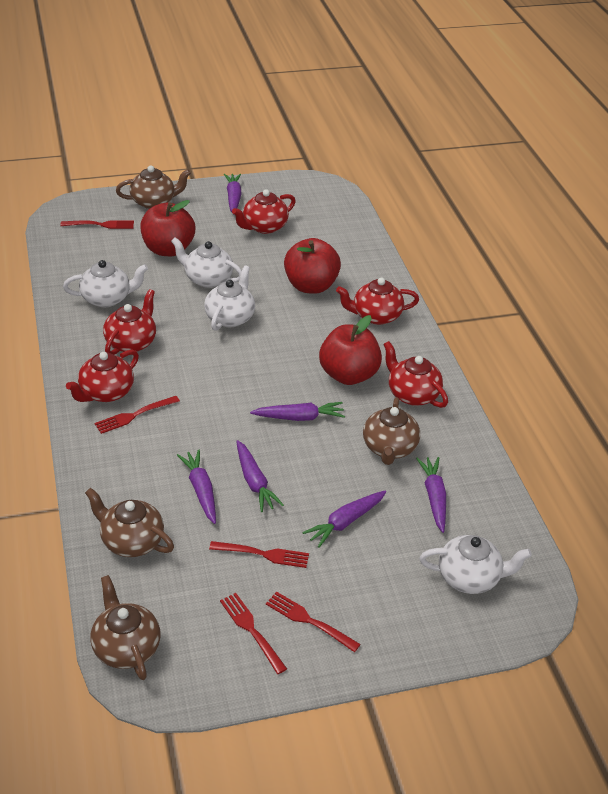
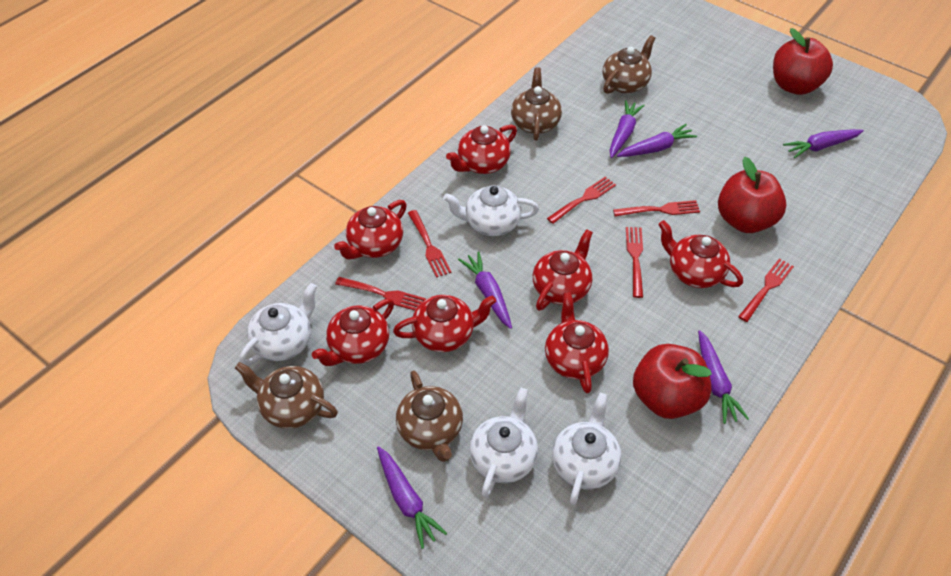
red fork: [61,220,134,229] [95,396,180,434] [209,541,309,568] [220,593,287,674] [266,591,361,652] = 5 -> [335,277,426,311] [408,210,451,278] [547,177,616,224] [613,200,700,216] [626,227,643,298] [738,258,794,322] = 6
red teapot: [66,350,139,402] [103,289,156,355] [232,189,296,234] [336,278,419,325] [383,341,448,408] = 5 -> [312,299,394,366] [334,200,407,259] [393,295,496,352] [446,125,517,174] [533,229,593,311] [545,292,609,393] [658,220,743,288] = 7

